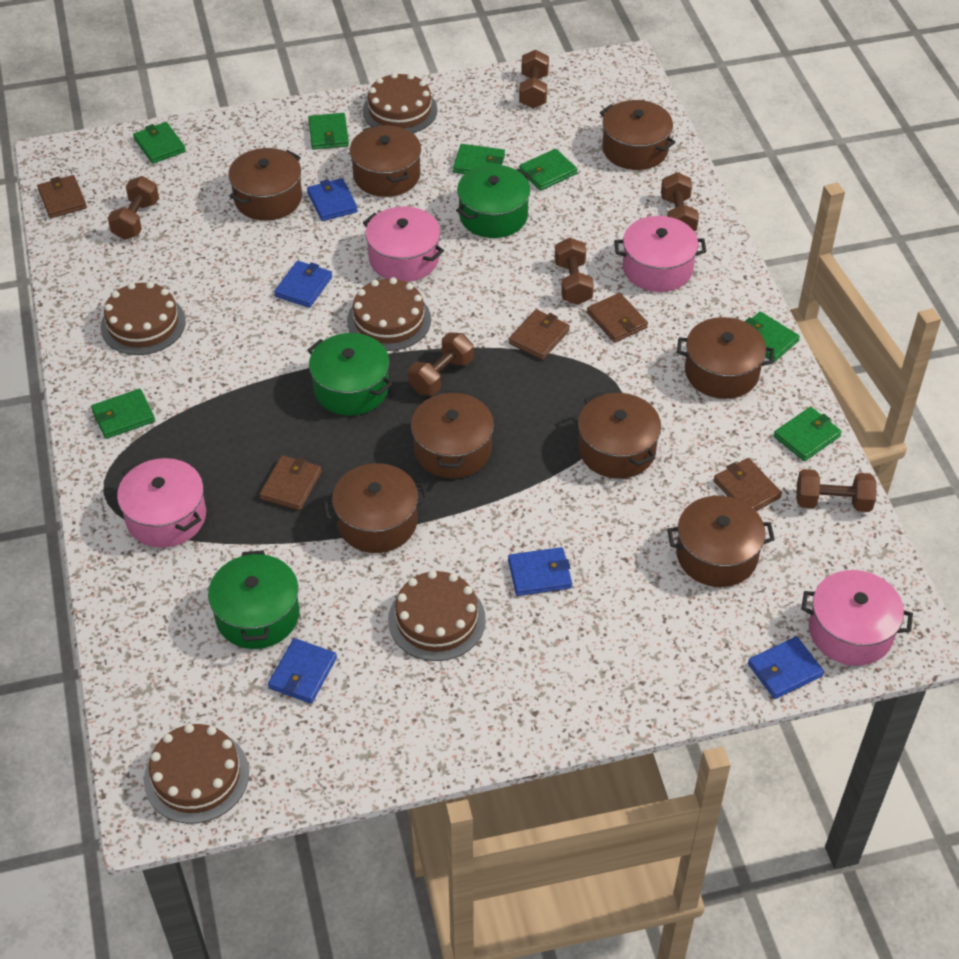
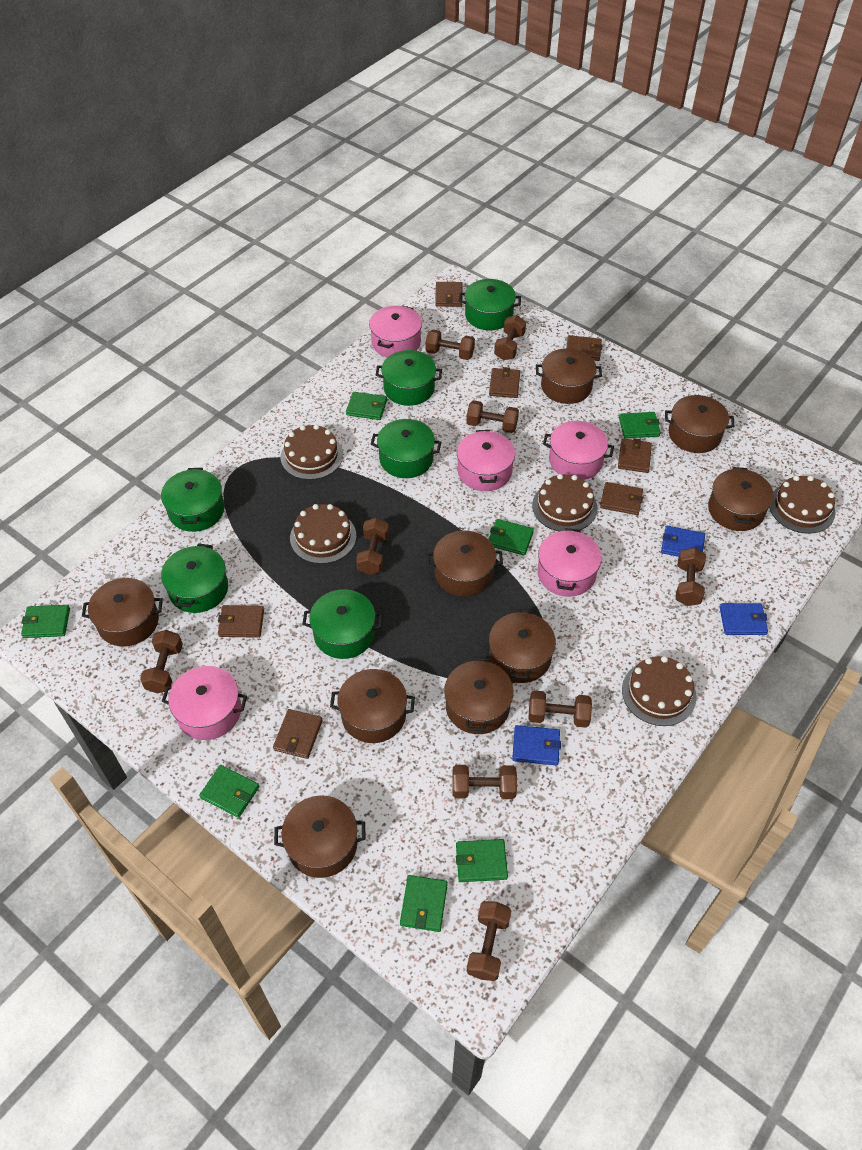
blue wallet: [268,638,337,703] [274,261,332,308] [307,178,358,221] [508,547,572,596] [748,636,824,699] = 5 -> [512,725,561,765] [661,526,705,557] [720,603,768,635] = 3
brown dumbbell: [108,176,159,240] [408,332,474,396] [519,50,549,109] [555,238,594,305] [661,172,699,232] [796,469,877,512] = 6 -> [140,630,183,693] [356,518,389,575] [425,330,475,360] [452,765,517,799] [466,400,519,433] [467,901,511,981] [494,315,526,360] [529,690,592,728] [676,548,706,606] = 9
brown pot: [228,148,302,221] [323,463,428,553] [350,125,421,197] [411,390,494,479] [578,392,661,479] [600,100,676,170] [667,496,775,587] [677,317,774,399] = 8 -> [82,578,163,647] [274,796,366,878] [330,669,415,743] [426,531,503,597] [444,657,514,734] [489,609,556,683] [536,348,602,404] [665,395,735,453] [708,467,774,531] = 9
brown wallet: [37,175,87,218] [259,455,322,511] [509,309,570,360] [587,293,648,342] [714,458,782,511] = 5 -> [218,605,264,638] [273,709,323,759] [435,282,462,307] [489,367,520,398] [566,335,602,361] [600,482,643,515] [618,438,652,473] = 7
green pot: [208,550,300,649] [307,333,392,415] [456,165,531,238] = 3 -> [161,468,225,532] [161,543,228,613] [302,589,383,659] [371,419,441,478] [376,350,442,406] [459,279,521,330] = 6
pink pot: [117,458,206,548] [363,206,444,282] [614,216,706,292] [801,570,913,666] = 4 -> [162,666,247,740] [369,305,422,357] [457,430,515,491] [538,528,602,597] [543,421,614,480] = 5

